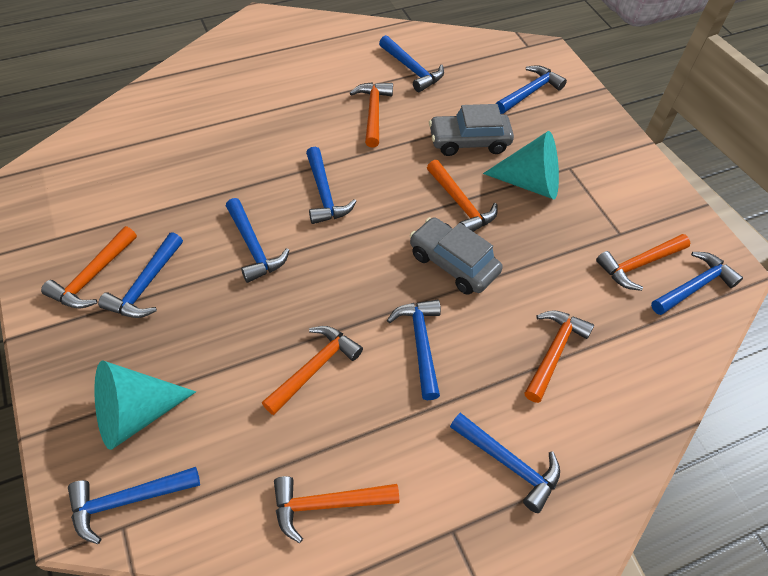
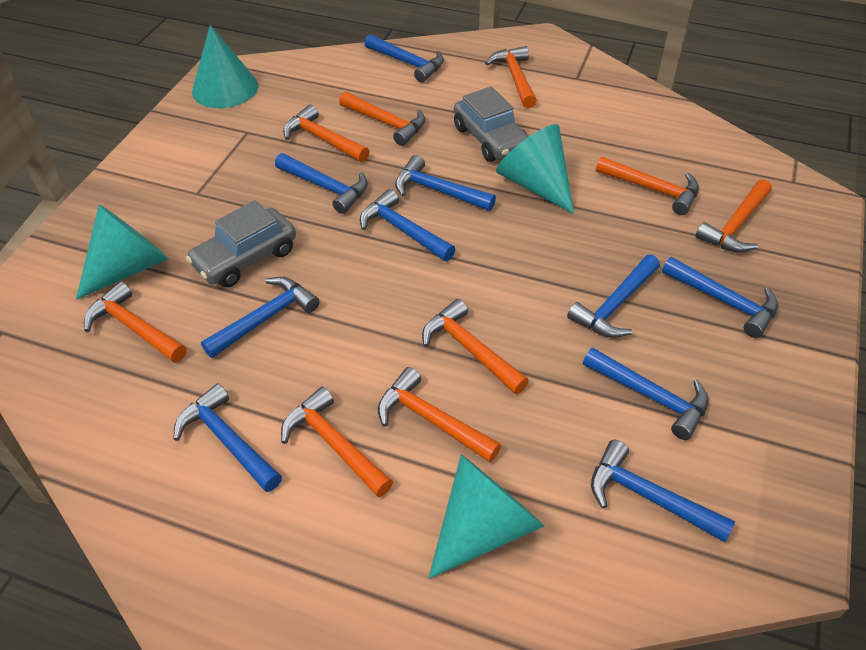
blue hammer: [68,467,200,544] [98,232,183,318] [226,198,290,283] [306,147,357,224] [379,35,444,92] [387,299,441,400] [450,413,560,513] [496,65,567,114] [651,252,743,315] = 9 -> [174,383,282,492] [201,277,319,358] [275,153,368,214] [360,189,455,261] [364,34,444,82] [395,155,496,211] [567,255,660,338] [583,347,709,440] [591,440,735,542] [662,257,778,338] = 10
orange hammer: [41,226,137,308] [262,326,363,415] [274,476,399,543] [350,82,393,148] [427,160,498,232] [524,310,594,403] [596,234,690,291] = 7 -> [84,281,186,363] [281,387,393,497] [283,105,369,162] [339,92,425,146] [378,367,501,462] [422,299,529,394] [485,46,537,108] [596,156,699,215] [695,179,772,252] = 9
turquoise cone: [94,360,196,450] [483,131,559,199] = 2 -> [76,204,168,300] [192,25,258,108] [428,454,544,579] [496,124,574,214] = 4

